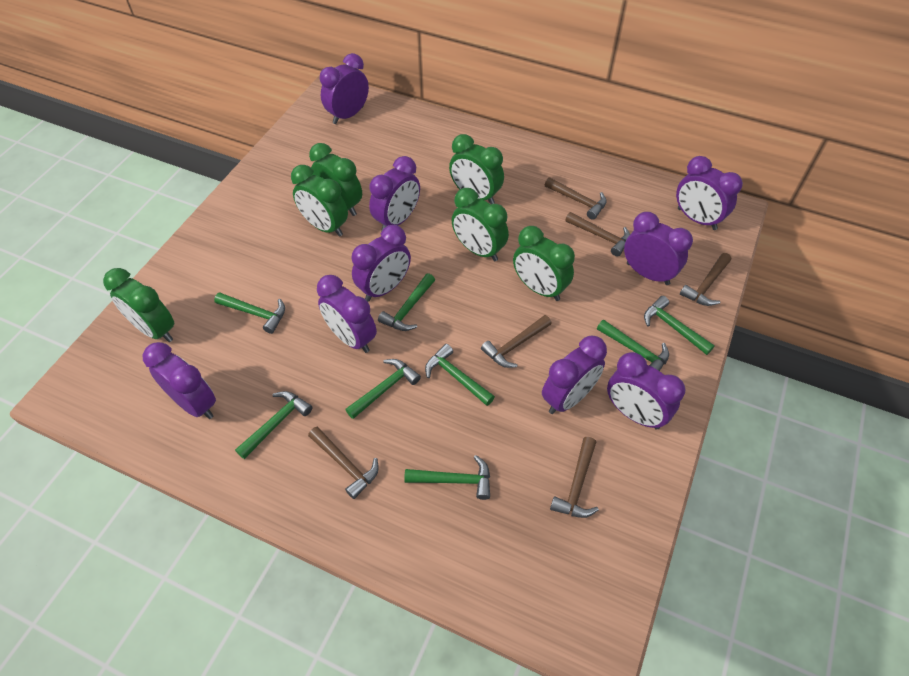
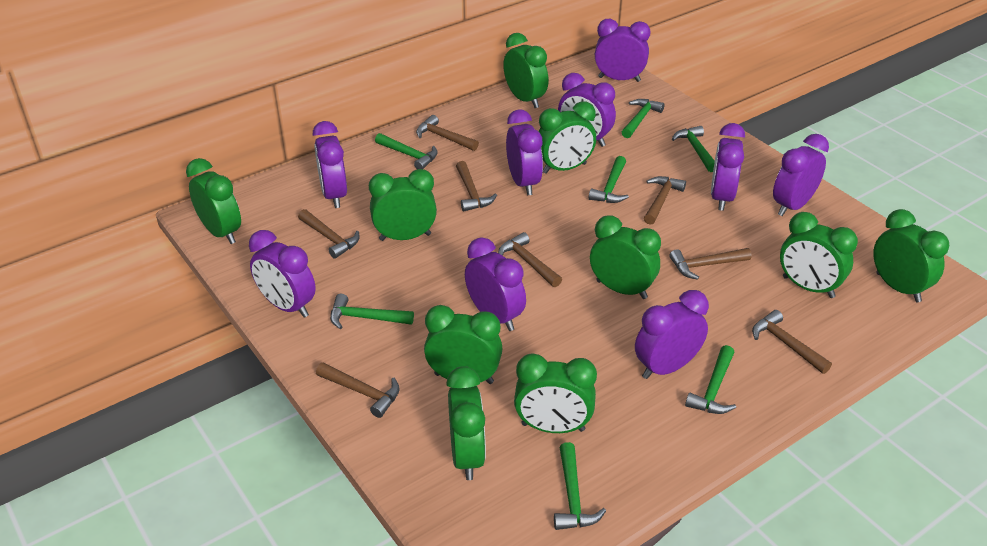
brown hammer: [308,427,379,499] [481,315,552,368] [545,177,607,220] [550,437,599,518] [565,212,630,257] [680,253,731,306] = 6 -> [298,209,360,259] [316,363,400,418] [416,115,479,151] [456,161,497,212] [498,232,562,287] [644,176,686,225] [669,248,752,280] [752,310,832,374] = 8
green clock: [103,268,174,342] [291,165,348,237] [309,143,362,216] [449,134,504,204] [451,188,509,261] [513,226,575,301] = 6 -> [186,158,241,244] [369,169,437,241] [424,305,502,384] [446,366,486,480] [503,33,549,108] [514,353,597,433] [538,101,596,174] [590,216,661,299] [780,212,858,298] [873,209,949,302] = 10
green hammer: [214,292,285,334] [235,391,313,459] [345,359,421,419] [378,273,435,331] [404,455,490,500] [425,344,495,406] [597,320,669,371] [644,296,715,355] = 8 -> [330,294,414,329] [375,133,438,169] [554,442,606,530] [589,156,629,203] [622,99,664,138] [672,126,715,172] [685,345,736,414] = 7

